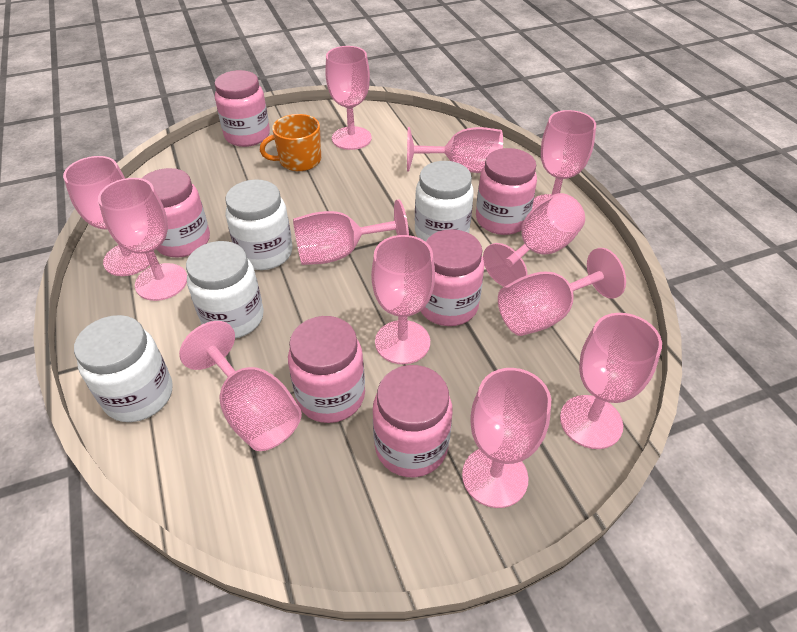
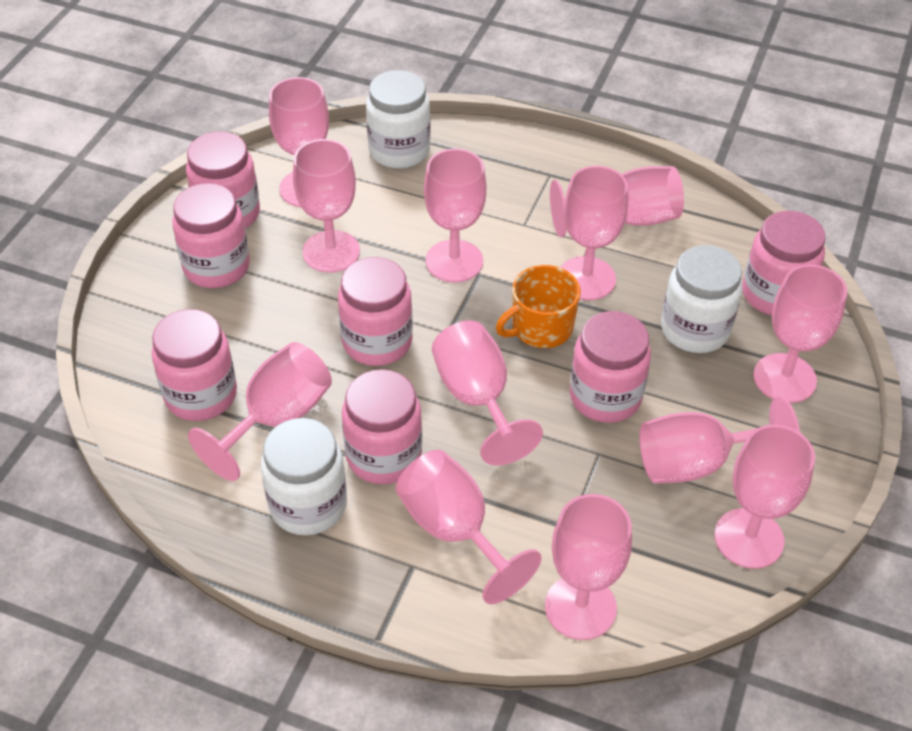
pink jar: [141,168,210,258] [215,70,270,147] [288,316,365,423] [373,365,453,477] [421,229,484,326] [476,148,537,235] = 6 -> [152,309,237,421] [172,183,250,288] [186,132,260,229] [338,257,413,366] [342,369,422,484] [570,311,651,423] [742,211,826,315] = 7
white jar: [74,315,173,422] [186,241,264,338] [225,179,292,270] [415,161,474,242] = 4 -> [261,418,347,535] [366,70,431,169] [661,245,742,353] = 3

